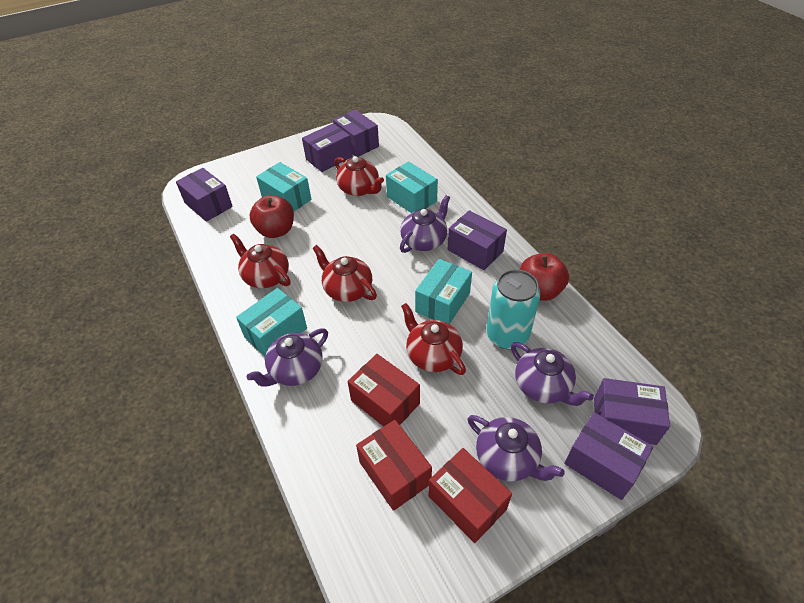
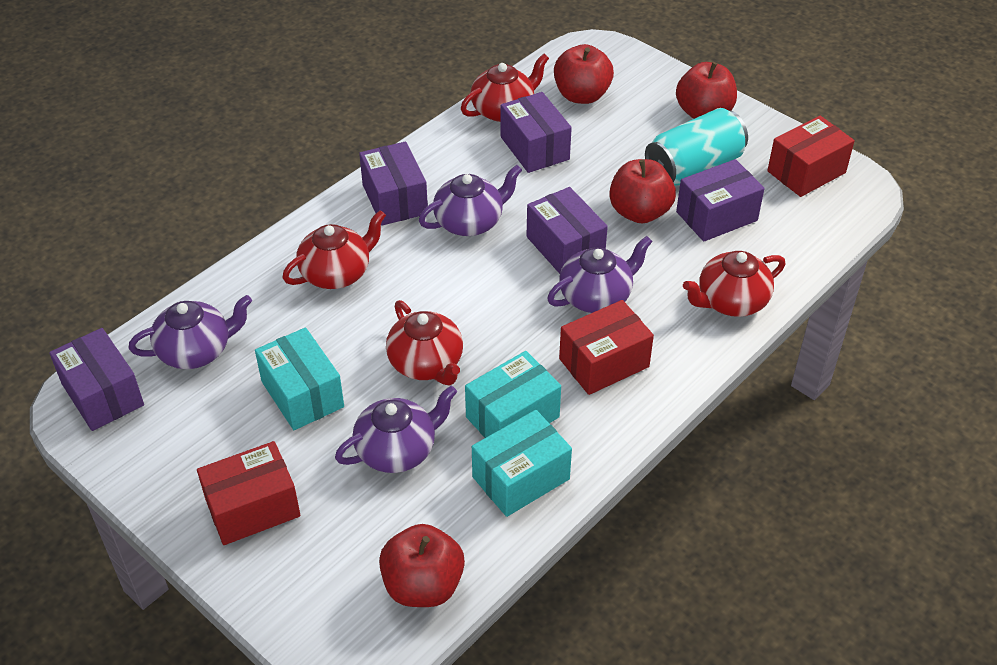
purple box: [176,168,233,222] [302,123,353,172] [333,110,379,157] [447,210,507,270] [564,412,653,500] [594,378,670,445] = 6 -> [49,328,144,431] [359,141,428,226] [500,92,572,173] [527,187,608,274] [676,159,764,242] = 5
red apple: [250,195,294,238] [520,253,569,301] = 2 -> [379,524,465,607] [554,44,614,104] [609,159,676,223] [676,62,737,119] = 4
turquoise box: [236,288,307,356] [256,162,311,211] [386,161,438,213] [415,259,472,324] = 4 -> [255,327,344,430] [465,351,561,438] [472,410,572,517] = 3

